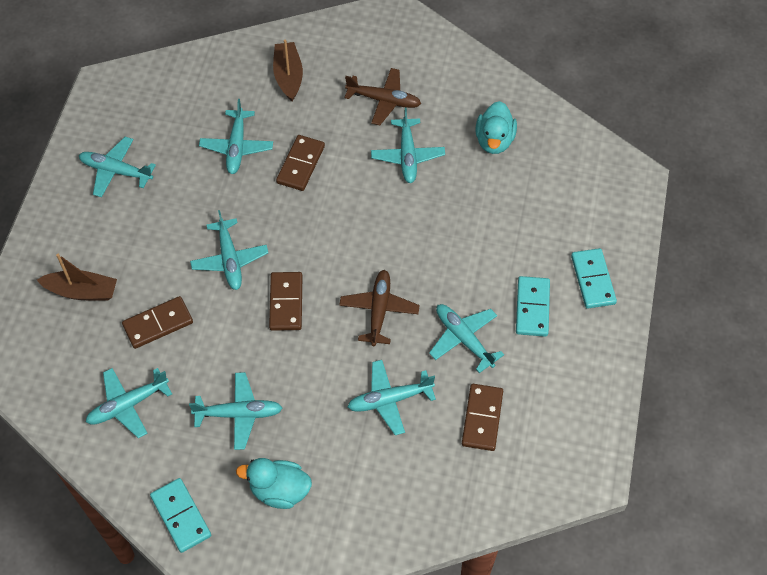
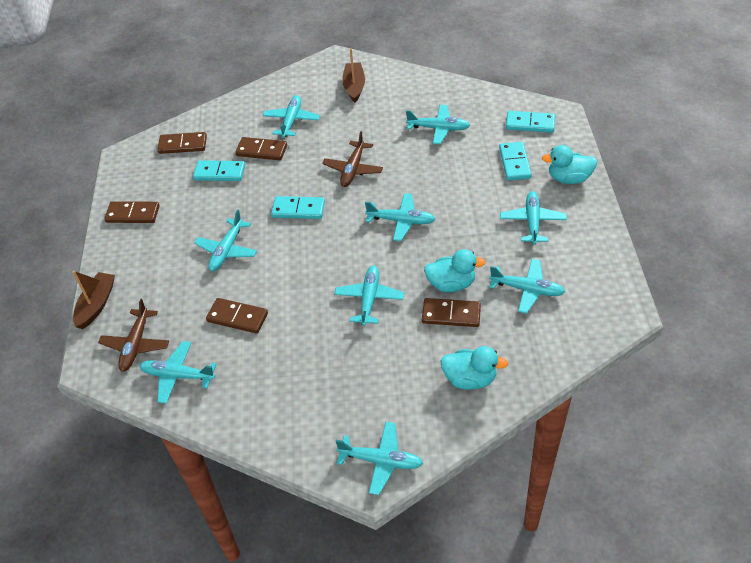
brown domino: [122,296,193,349] [269,272,302,331] [276,135,325,191] [462,384,503,451] = 4 -> [104,201,160,223] [157,132,207,154] [206,298,268,333] [235,137,287,160] [422,298,481,327] = 5
turquoise domino: [150,478,211,553] [516,276,550,337] [571,248,617,309] = 3 -> [193,160,245,181] [271,196,325,219] [499,142,532,181] [506,111,555,133] = 4
turquoise duck: [236,458,312,509] [475,101,517,154] = 2 -> [424,249,486,292] [440,346,508,390] [542,145,597,184] = 3
turquoise plane: [79,137,156,197] [86,368,172,438] [189,372,282,450] [190,210,268,290] [199,99,273,174] [348,360,436,435] [371,107,445,183] [429,304,504,373] = 8 -> [139,341,216,404] [194,209,257,271] [263,95,320,138] [334,266,404,326] [335,422,423,495] [365,193,435,241] [406,105,470,144] [489,259,565,313] [500,191,567,245] = 9

